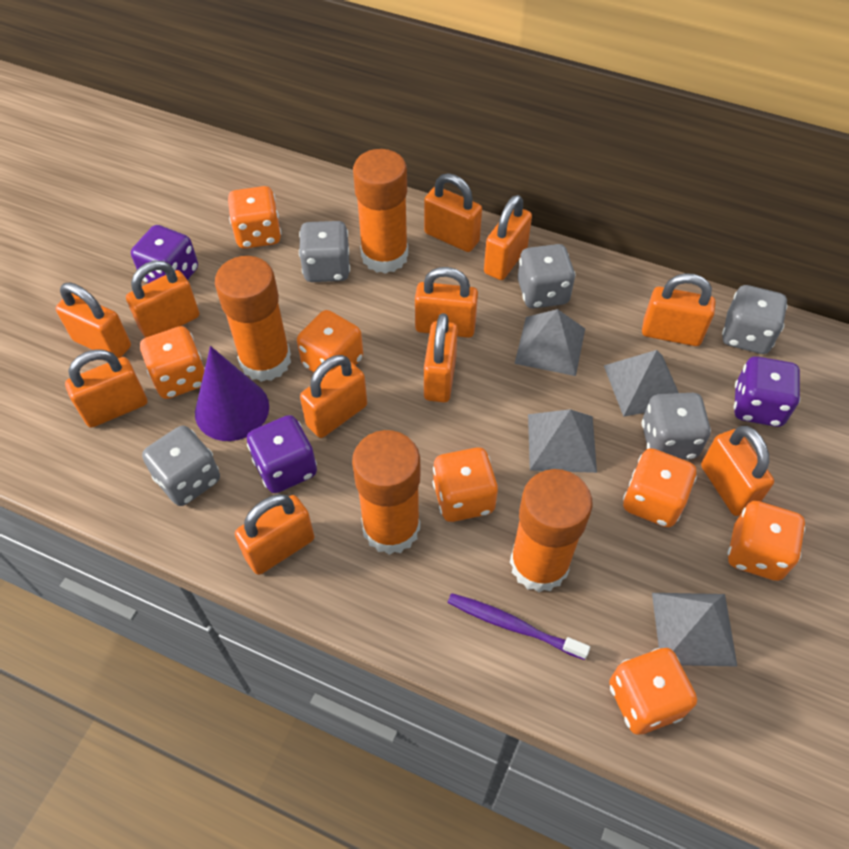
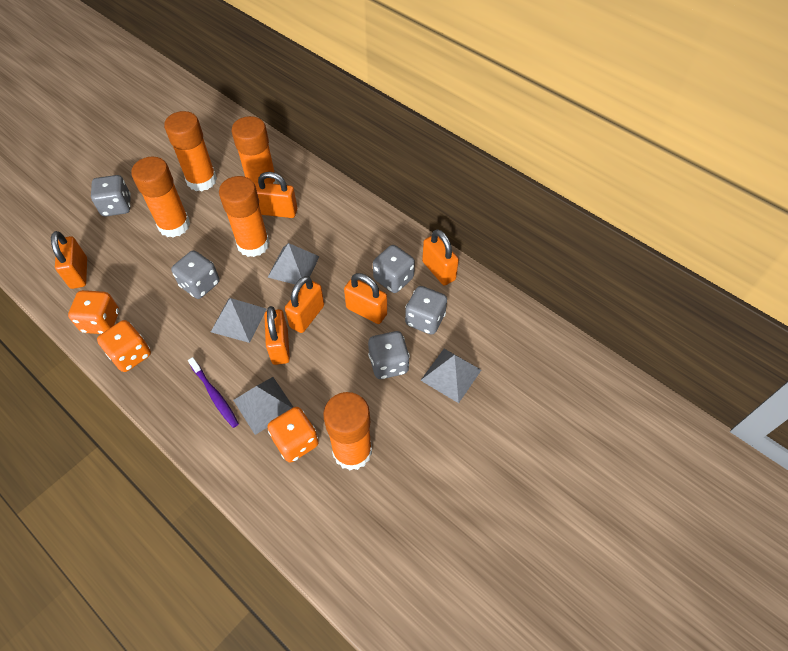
orange dice: [140,326,205,399] [228,186,281,249] [297,310,363,375] [433,447,498,522] [609,648,697,735] [623,448,697,527] [728,501,805,581] = 7 -> [68,290,119,334] [97,320,151,372] [267,407,319,463] = 3
orange glue stick: [215,256,291,382] [352,430,420,555] [353,149,408,274] [510,469,592,592] = 4 -> [131,156,190,238] [164,111,217,191] [219,176,270,257] [232,116,278,186] [323,392,372,471] = 5
orange padlock: [55,282,131,358] [65,350,147,428] [126,261,199,338] [235,494,314,575] [300,355,367,438] [415,267,478,338] [424,173,482,252] [424,313,458,403] [484,195,532,280] [642,273,716,346] [701,426,774,516] = 11 -> [51,231,87,289] [256,172,297,218] [264,306,290,365] [285,276,324,333] [344,273,387,324] [422,229,459,286] = 6
purple cone: [195,346,269,441] = 1 -> none = 0
purple dice: [131,225,198,283] [247,415,317,493] [734,356,800,427] = 3 -> none = 0

